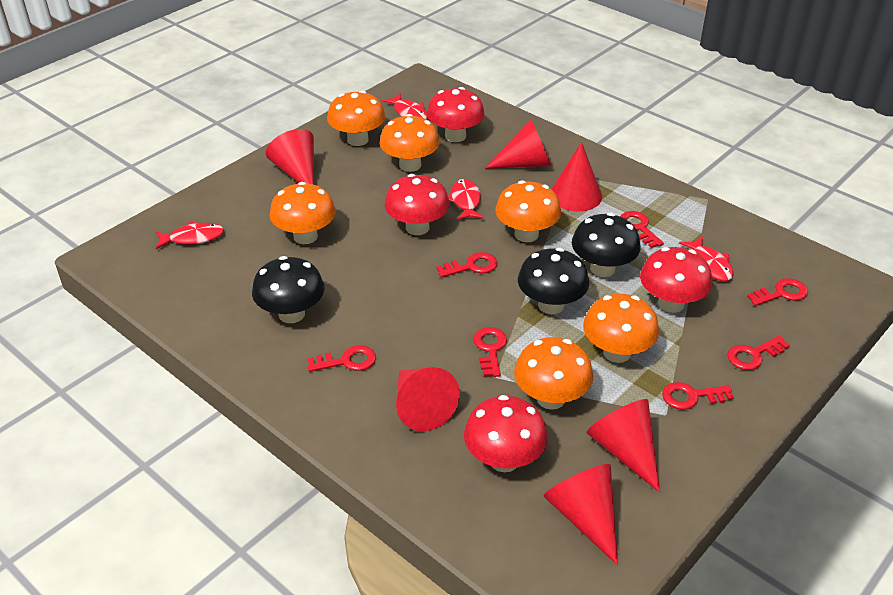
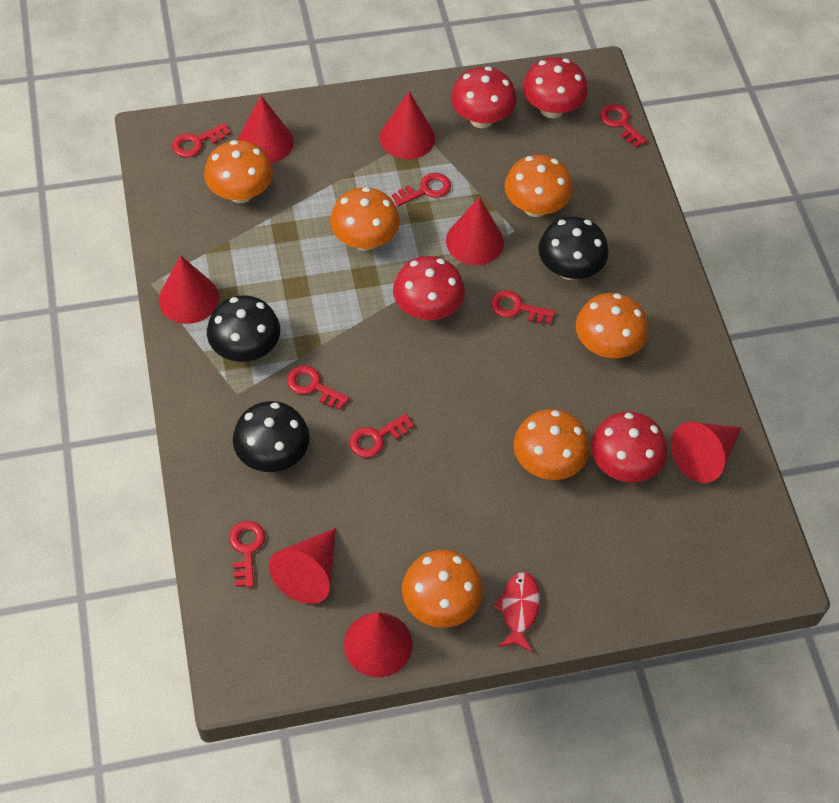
red cone: [266,129,314,184] [396,367,460,431] [485,120,551,169] [543,464,618,565] [552,142,602,212] [586,399,660,493] = 6 -> [159,255,219,324] [238,96,294,163] [269,528,336,604] [344,612,412,677] [380,91,435,160] [446,197,504,265] [671,422,741,483] = 7
red fish: [155,222,224,249] [382,93,428,119] [448,179,484,220] [679,236,734,281] = 4 -> [493,572,540,652] = 1

